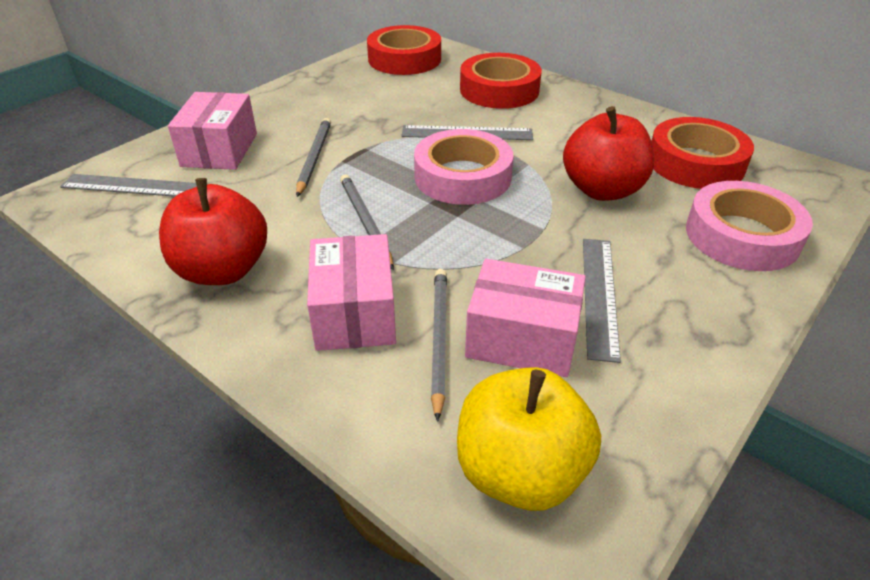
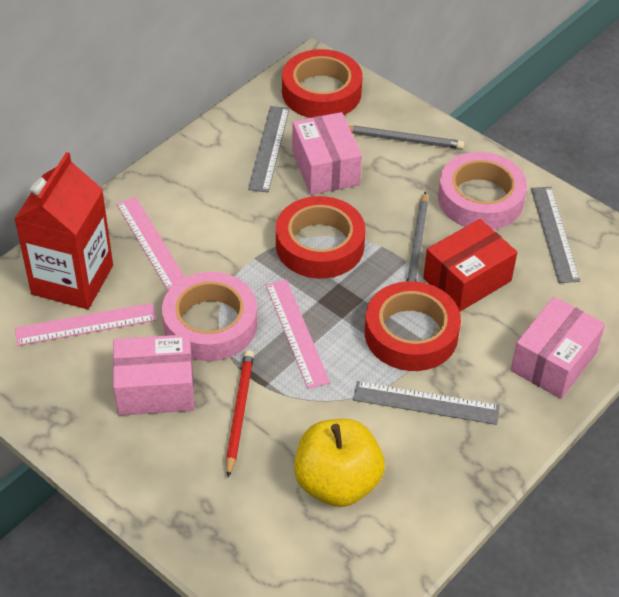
grey pencil: [296,118,331,197] [340,174,394,270] [431,269,447,422] = 3 -> [349,126,464,149] [407,191,428,282] = 2
pink ruler: none = 0 -> [15,303,157,346] [116,197,185,291] [266,280,330,389] = 3
red apple: [159,178,267,285] [563,106,655,201] = 2 -> none = 0
red box: none = 0 -> [423,219,517,312] = 1
red carton: none = 0 -> [14,152,113,309] = 1
red pencil: none = 0 -> [226,350,254,478] = 1

